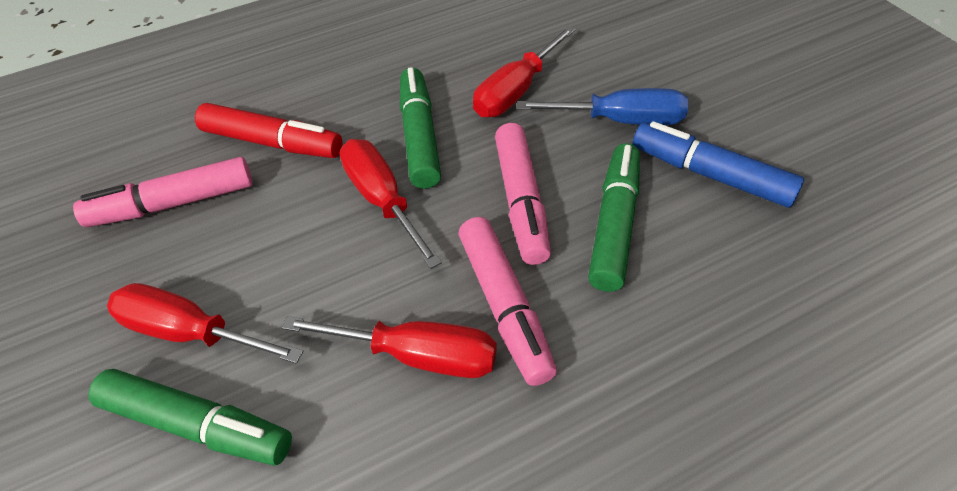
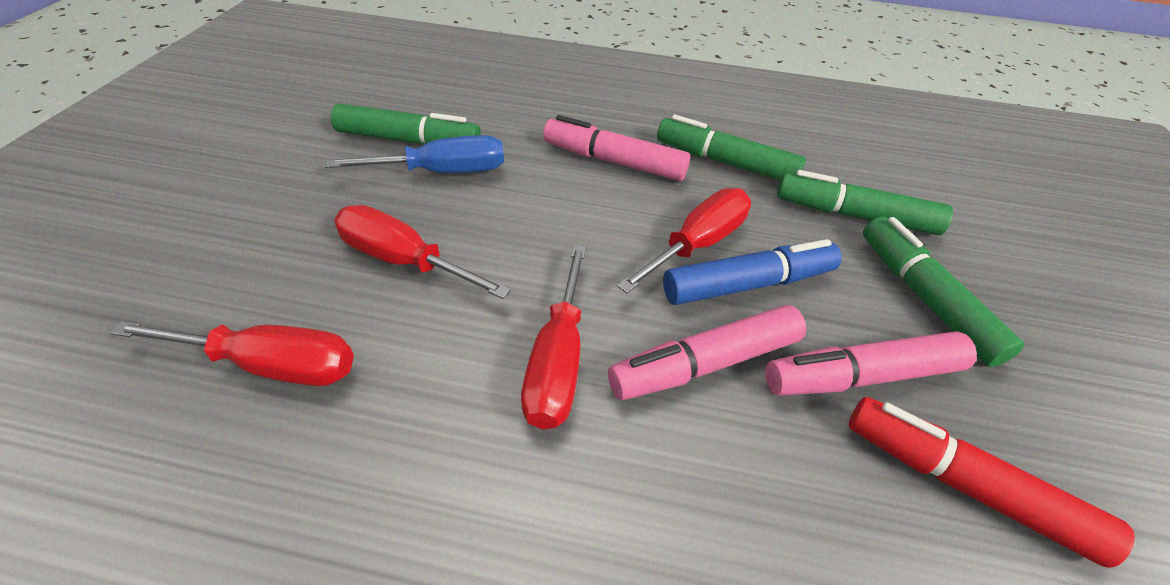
green marker: [88,369,292,466] [400,67,441,189] [588,144,640,292] = 3 -> [331,103,481,144] [657,115,806,181] [777,170,953,235] [863,217,1024,367] = 4

